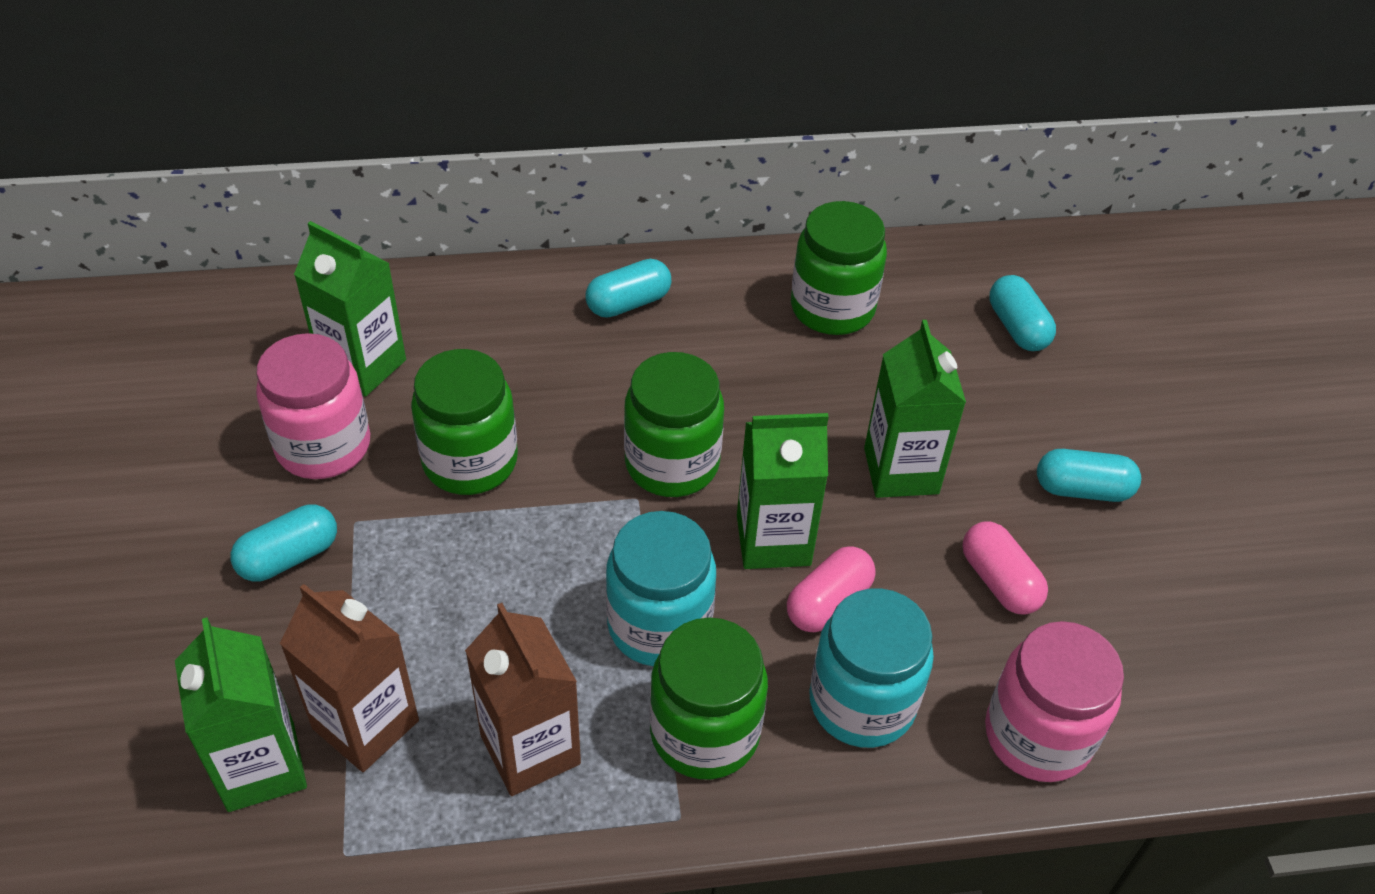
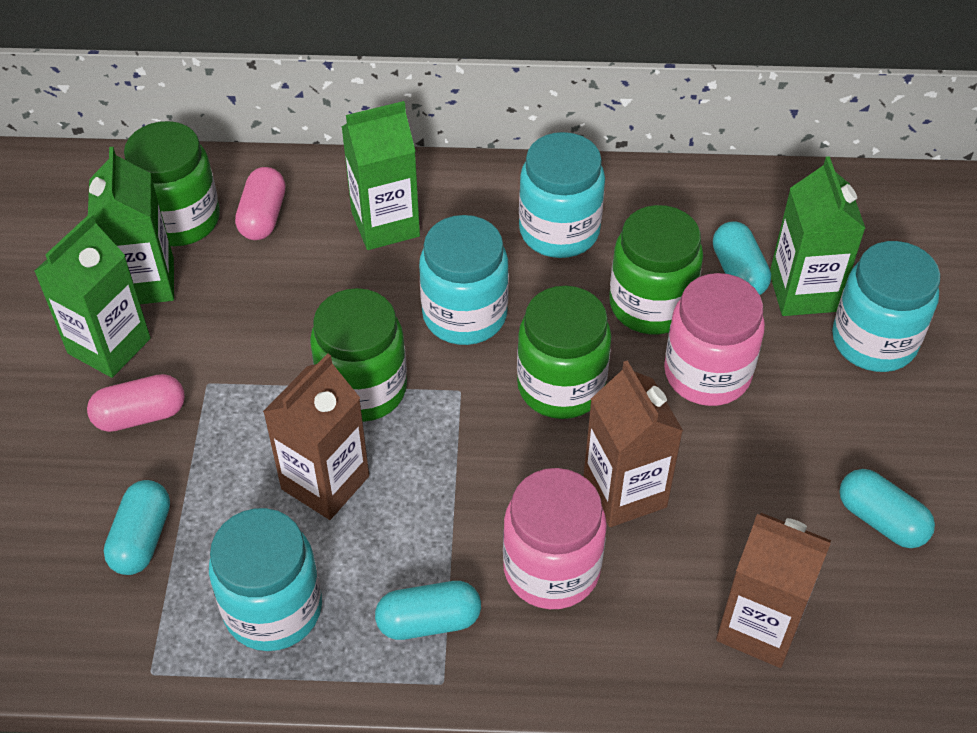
brown carton: [280,584,419,772] [465,603,581,796] = 2 -> [263,353,369,520] [583,360,683,527] [716,513,831,668] = 3
turquoise jar: [606,511,716,666] [809,588,934,748] = 2 -> [209,508,322,651] [419,215,509,345] [519,132,605,258] [832,241,940,372] = 4

